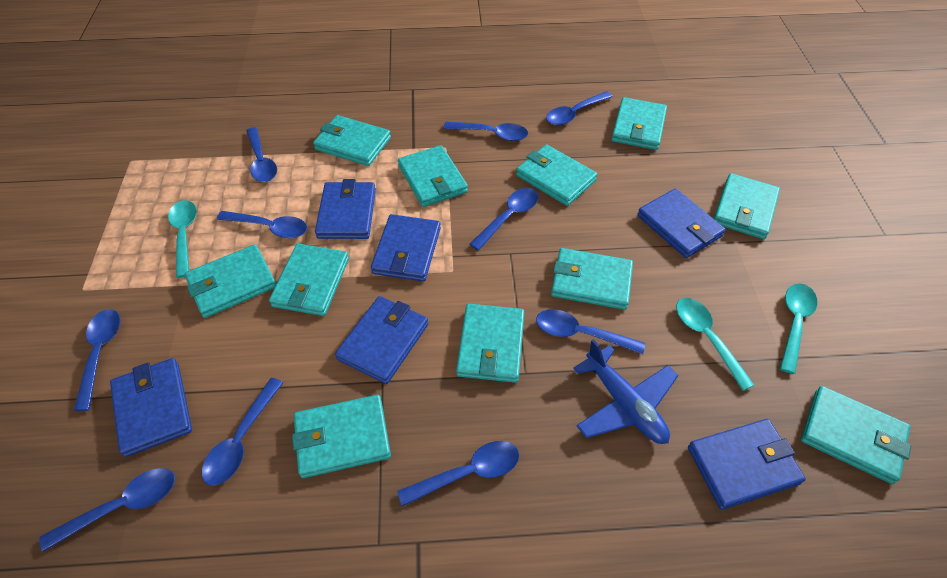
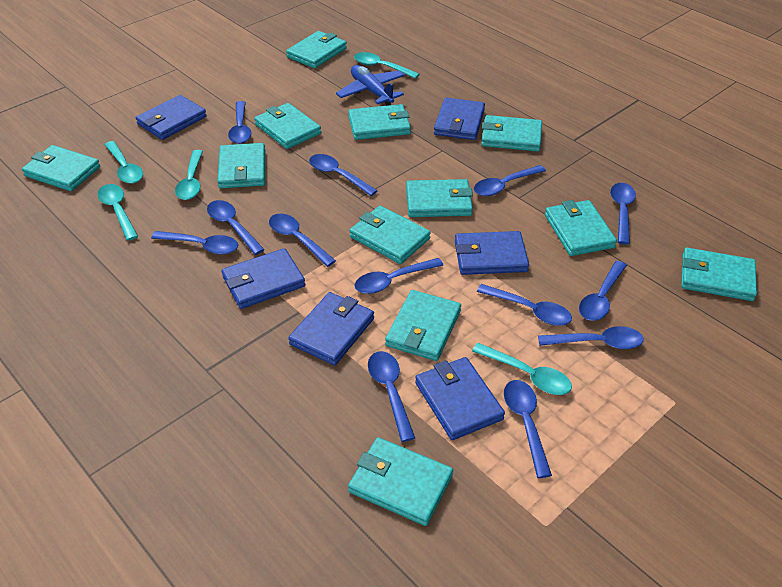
blue spoon: [39,468,175,552] [74,309,121,411] [202,378,283,486] [217,211,307,238] [246,127,277,182] [397,441,519,506] [443,122,528,141] [469,188,538,251] [536,309,645,354] [546,91,613,125] = 10 -> [151,231,238,255] [207,200,265,255] [228,101,251,144] [269,214,336,267] [309,154,378,196] [354,258,443,294] [368,351,415,442] [474,165,546,196] [477,284,572,326] [504,380,552,478] [538,326,644,349] [579,261,627,321] [610,183,636,244] = 13
turquoise spoon: [168,200,197,278] [676,298,754,391] [780,283,817,374] = 3 -> [97,184,138,241] [105,141,143,184] [175,150,203,200] [354,52,419,79] [472,343,572,395] = 5
turquoise wallet: [185,244,276,318] [269,244,349,316] [292,395,391,478] [313,115,391,166] [398,145,468,207] [456,304,524,383] [516,144,598,206] [551,248,633,310] [611,97,667,150] [714,173,780,239] [801,386,911,484] = 11 -> [22,145,100,191] [217,143,265,188] [254,103,321,149] [286,31,347,68] [348,104,411,140] [348,437,453,526] [349,206,431,264] [385,290,461,361] [406,179,473,217] [481,115,542,151] [545,200,617,256] [681,248,757,301] = 12

